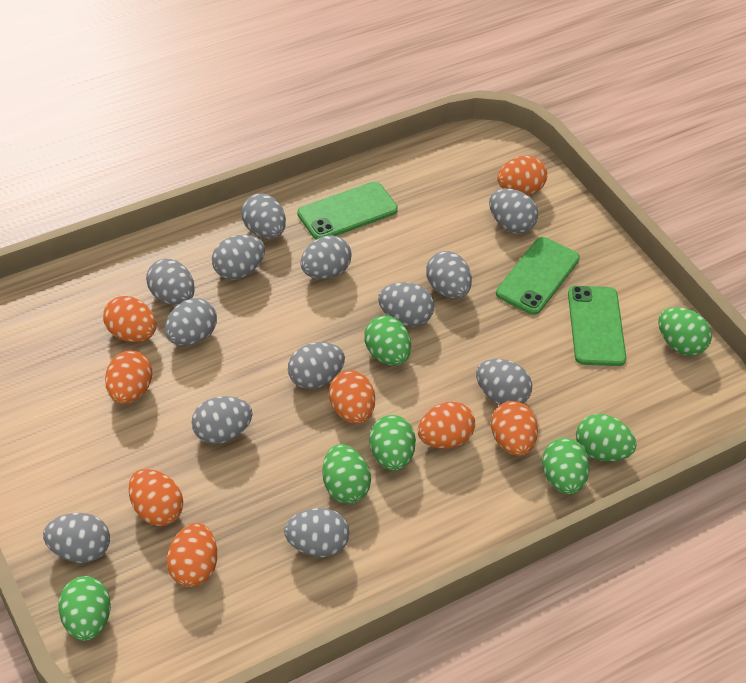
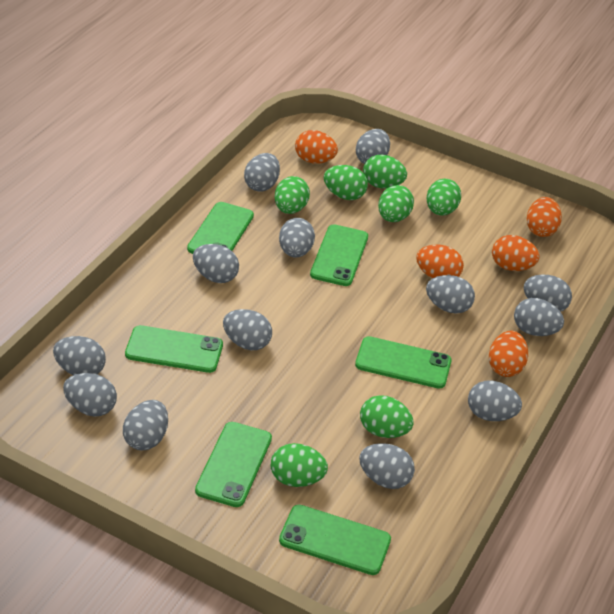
green phone: [297,182,398,240] [496,237,580,315] [568,286,627,366] = 3 -> [125,325,223,373] [187,202,254,254] [195,422,272,507] [279,505,391,575] [310,224,368,286] [355,336,452,389] = 6
orange egg: [103,296,157,342] [105,351,152,404] [129,469,183,526] [167,523,217,587] [329,370,375,424] [418,401,475,449] [491,401,538,456] [497,156,547,195] = 8 -> [295,130,338,164] [416,245,464,278] [489,331,528,377] [492,235,540,271] [527,197,562,237] = 5

